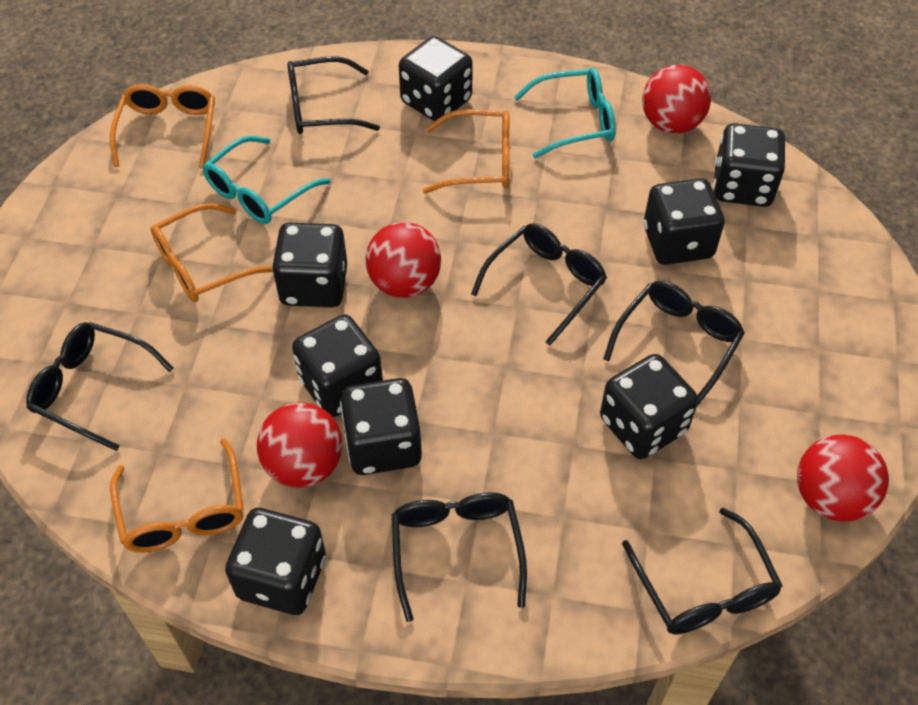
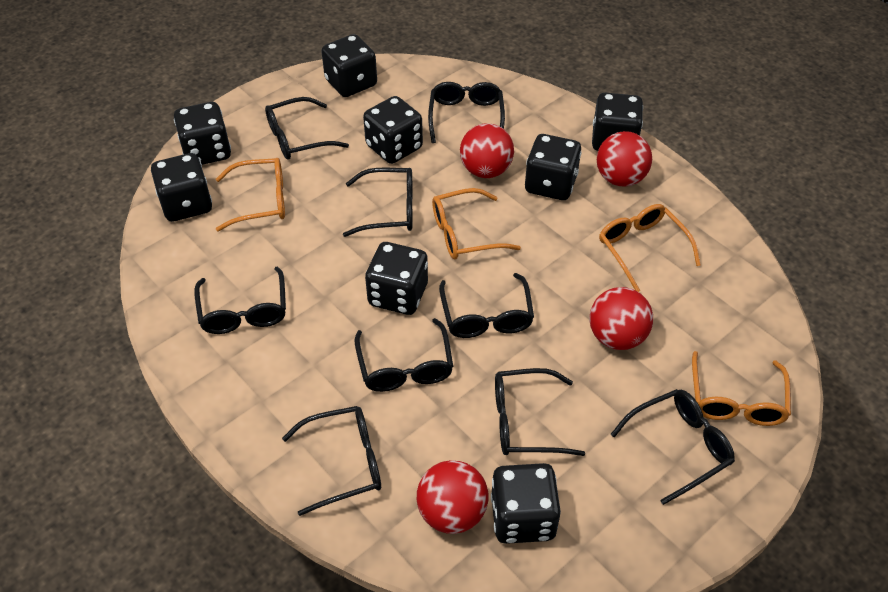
black glasses: [26,322,174,451] [287,57,380,134] [392,492,527,622] [471,223,607,346] [603,281,745,406] [622,508,783,634] = 6 -> [194,266,286,334] [265,97,349,159] [282,406,381,516] [343,168,413,237] [355,318,453,392] [428,82,505,143] [439,273,534,338] [495,368,585,456] [611,389,735,505] = 9
turquoise glasses: [202,136,330,224] [514,68,616,158] = 2 -> none = 0

